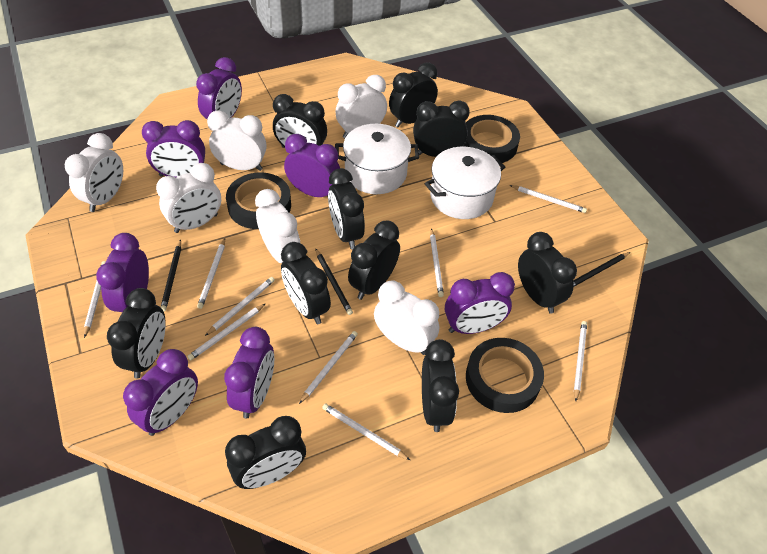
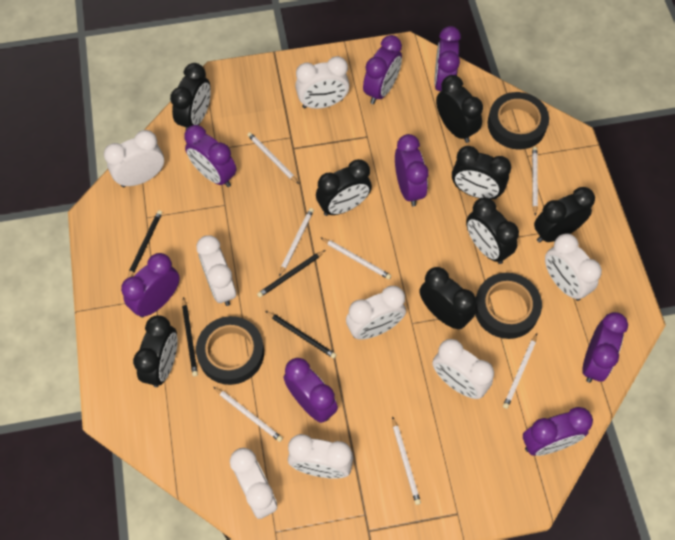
black clock: [107,288,166,379] [225,416,306,489] [273,94,327,148] [281,242,331,324] [328,168,365,249] [348,220,400,300] [389,62,438,127] [413,101,470,157] [422,339,459,432] [518,232,577,314] = 10 -> [133,315,178,387] [170,63,211,130] [316,159,372,216] [420,267,476,330] [436,75,483,143] [452,146,511,200] [466,197,519,264] [534,187,595,243] = 8
black pencil: [161,239,181,312] [315,248,353,315] [573,252,630,287] = 3 -> [128,210,162,278] [182,297,198,376] [257,250,325,298] [266,311,336,359] = 4
purple clock: [96,233,149,312] [123,349,198,436] [142,120,205,177] [196,57,242,119] [224,327,274,419] [284,134,340,197] [445,272,515,334] = 7 -> [121,253,180,317] [184,125,236,187] [284,358,338,423] [363,35,402,104] [395,134,429,206] [434,26,461,91] [523,407,593,456] [582,312,628,383] = 8
white clock: [65,133,123,212] [156,163,221,233] [207,110,267,171] [255,189,300,263] [335,75,387,138] [374,280,439,355] = 6 -> [104,130,164,187] [196,235,236,306] [230,448,277,519] [288,434,353,479] [295,56,349,109] [346,286,406,340] [432,339,494,399] [545,234,602,301] = 8
white pencil: [84,261,106,338] [187,303,266,360] [197,238,225,309] [205,277,275,336] [299,331,358,404] [322,403,410,460] [430,228,444,297] [510,185,587,213] [574,321,587,401] = 9 -> [214,387,283,442] [247,132,299,184] [279,208,314,276] [320,237,391,279] [392,416,421,505] [503,333,537,409] [532,147,538,216] = 7
white pot: [335,124,419,194] [425,147,505,219] = 2 -> none = 0

